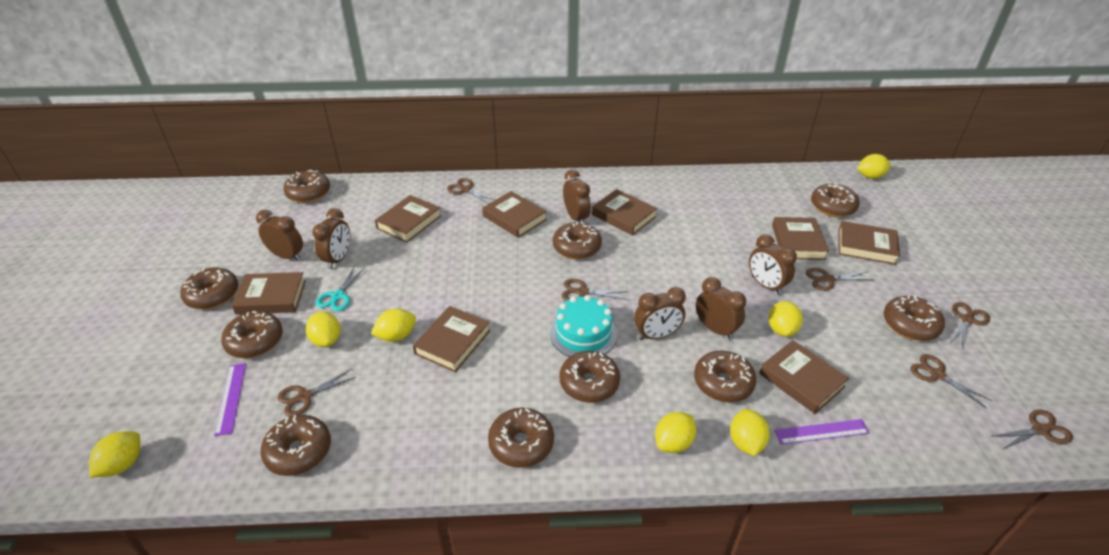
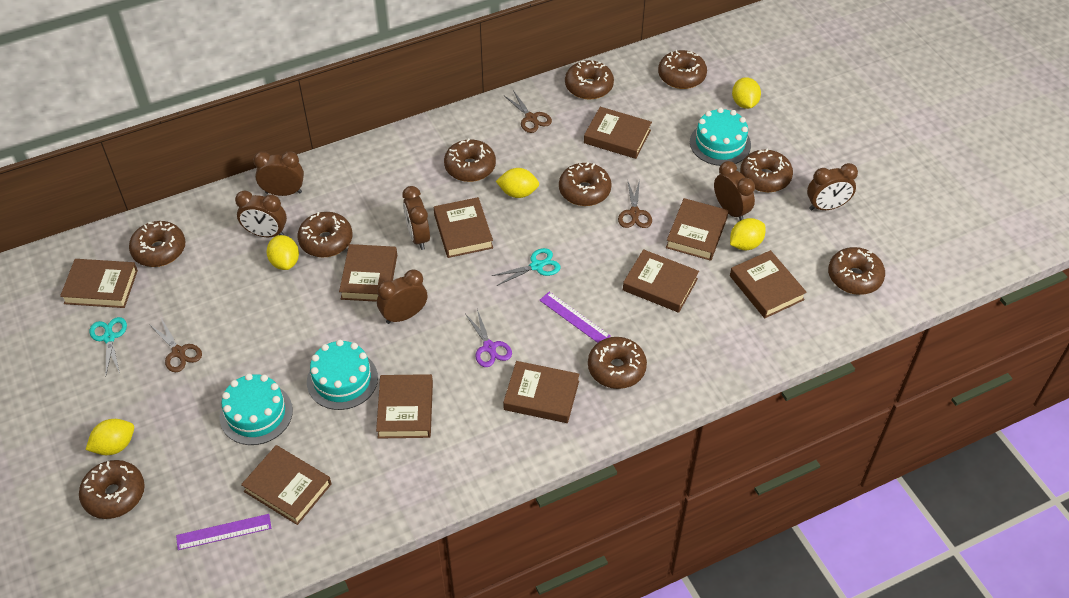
brown book: [231,272,306,315] [375,195,441,243] [413,306,490,372] [482,191,547,238] [592,189,657,235] [759,340,849,414] [772,217,829,260] [838,221,900,265] = 8 -> [60,259,138,308] [241,445,331,525] [339,244,397,302] [376,374,433,439] [434,197,493,258] [503,361,580,423] [584,107,652,159] [623,249,699,313] [666,198,728,261] [730,250,807,318] = 10
brown scissors: [277,369,356,417] [447,178,495,204] [562,279,628,301] [806,268,873,291] [911,354,993,408] [949,302,990,348] [993,409,1073,449] = 7 -> [149,318,202,372] [503,92,552,133] [618,179,652,228] = 3
purple scissors: none = 0 -> [465,309,512,367] = 1
turquoise cake: [550,295,617,357] = 1 -> [220,373,293,445] [307,339,378,410] [690,108,751,166] = 3
turquoise scissors: [316,267,365,311] = 1 -> [90,317,127,374] [492,248,560,286] = 2
yellow lemon: [89,431,140,477] [306,312,340,347] [371,309,416,342] [655,412,696,453] [730,409,770,456] [769,301,803,337] [858,154,890,179] = 7 -> [86,419,134,455] [267,235,299,270] [496,168,539,198] [730,218,766,250] [732,77,761,109] = 5

